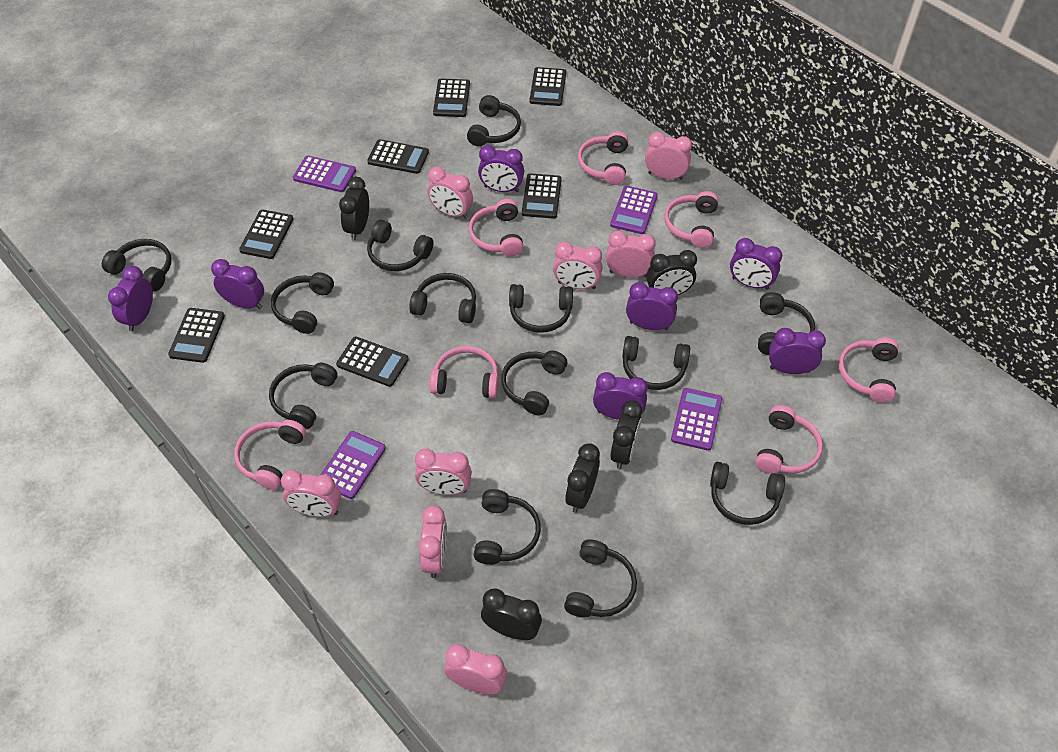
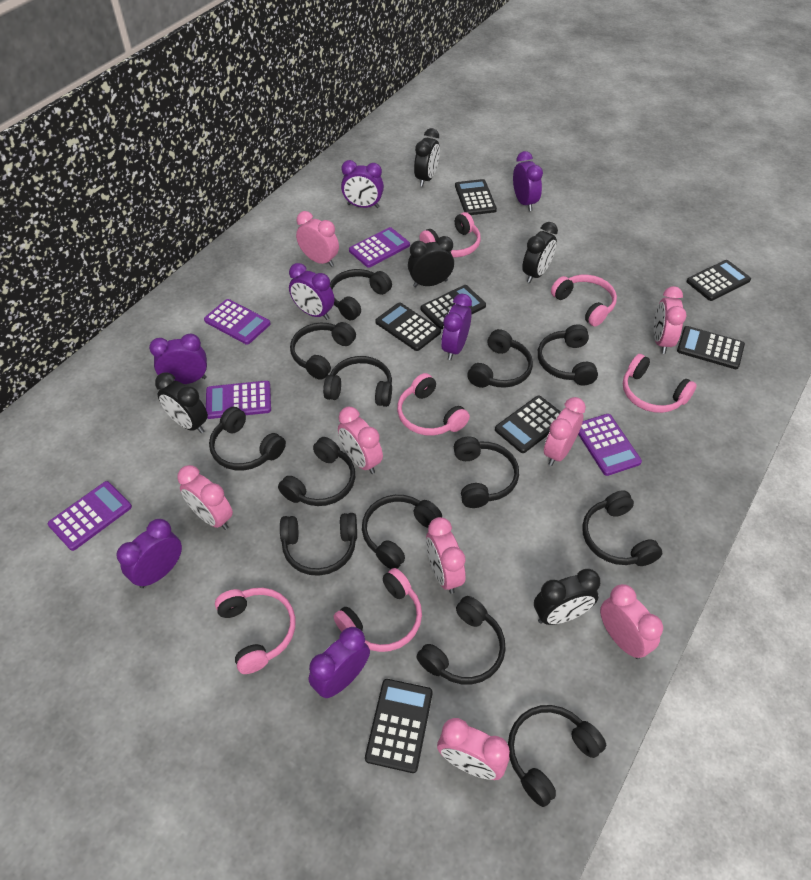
pink headphones: [234,420,306,490] [430,346,499,398] [469,199,523,256] [578,131,628,185] [664,191,718,248] [755,405,823,474] [838,338,898,403] = 7 -> [215,588,296,674] [333,568,422,652] [397,373,470,436] [419,212,481,257] [551,275,617,327] [623,354,697,413] = 6
purple calculator: [293,156,356,192] [321,431,386,499] [610,186,658,234] [671,388,722,451] = 4 -> [48,481,132,551] [204,299,271,345] [206,381,271,419] [349,227,410,268] [578,414,642,476] = 5

